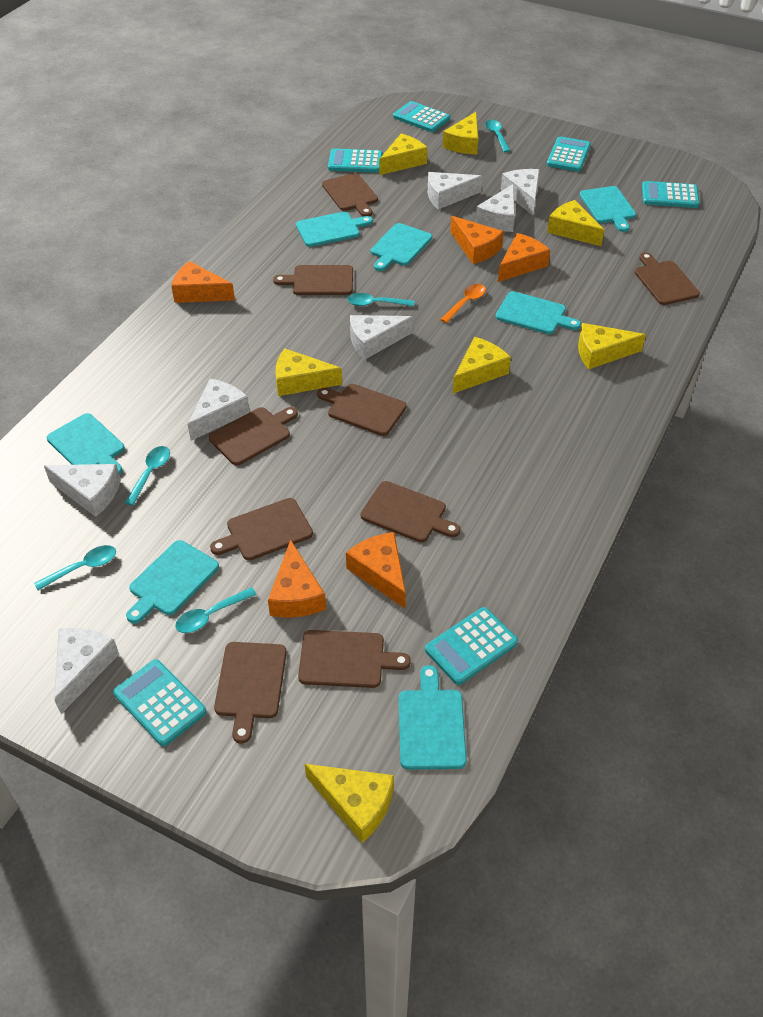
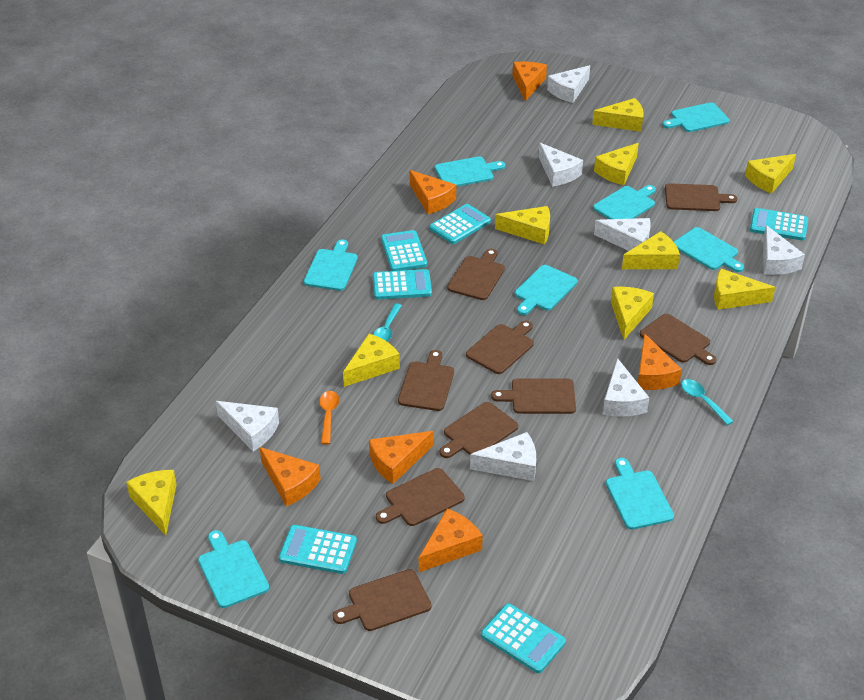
orange cheese: [171,261,235,303] [268,539,326,617] [346,532,406,608] [450,216,504,264] [498,233,550,282] = 5 -> [260,447,321,506] [369,431,433,484] [410,170,456,214] [419,508,483,572] [512,62,547,101] [638,333,682,390] = 6
turquoise cutting board: [47,413,125,475] [126,540,219,624] [296,212,373,247] [371,223,432,271] [399,665,467,770] [495,291,581,334] [580,186,636,232] = 7 -> [198,530,269,608] [304,239,358,291] [435,156,505,187] [515,265,578,315] [593,185,656,219] [606,458,674,530] [663,102,730,132] [674,227,744,272] = 8
turquoise spoon: [34,545,116,590] [125,446,170,506] [175,587,257,633] [347,293,414,307] [485,120,510,152] = 5 -> [373,303,402,342] [681,379,734,425] = 2
yellow cheese: [276,348,342,396] [305,764,394,843] [379,133,428,175] [443,112,479,155] [453,337,511,393] [547,200,604,246] [578,323,646,370] = 7 -> [126,470,177,536] [343,334,400,387] [495,206,550,244] [592,98,644,132] [594,143,639,185] [611,287,654,340] [622,231,680,269] [714,269,775,310] [745,154,796,194] = 9

